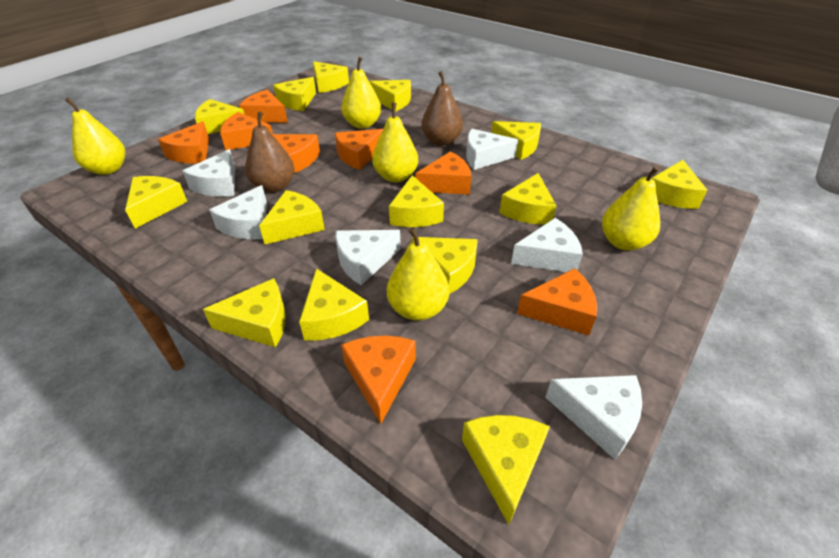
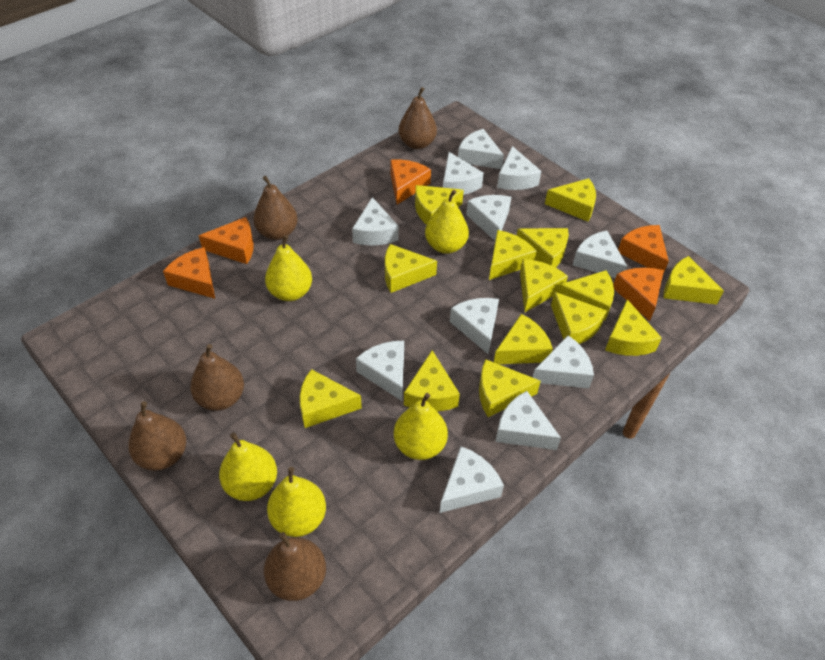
brown pear: [245,111,294,193] [421,71,463,146] = 2 -> [128,401,186,471] [190,344,244,411] [253,176,298,240] [264,532,326,601] [399,87,437,149] = 5
orange cheese: [158,121,209,164] [220,112,273,150] [239,90,288,123] [272,134,320,173] [335,129,383,170] [341,335,416,424] [416,151,471,195] [517,268,597,335] = 8 -> [163,247,215,299] [199,217,254,264] [390,159,431,205] [613,268,664,321] [618,225,669,274] = 5
white cheese: [183,149,235,197] [210,185,267,240] [336,230,401,285] [466,129,518,170] [511,218,583,272] [545,375,642,459] = 6 -> [352,197,399,246] [356,341,404,401] [440,446,504,513] [443,152,484,195] [450,298,499,354] [458,129,504,169] [466,195,511,241] [495,391,561,450] [497,146,541,190] [532,335,594,388] [573,231,627,278] = 11

